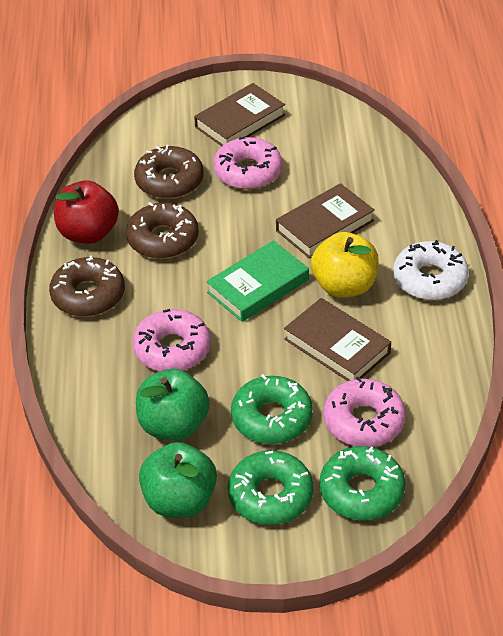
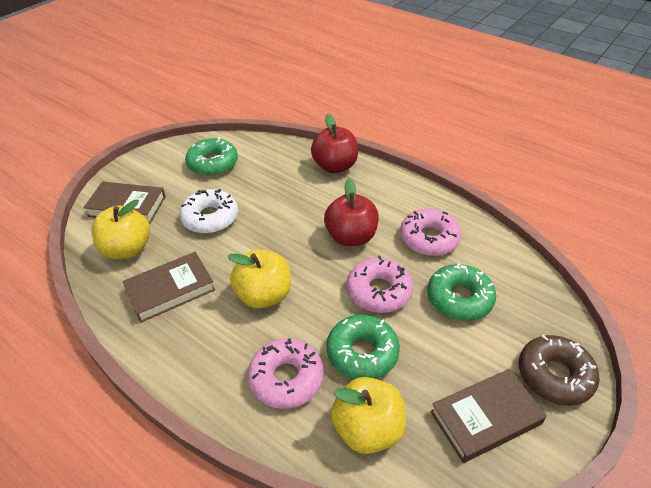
brown donut: [49,255,125,317] [126,202,199,259] [134,145,204,199] = 3 -> [519,335,600,406] = 1
green apple: [136,369,210,440] [139,442,217,517] = 2 -> none = 0
green book: [206,241,309,322] = 1 -> none = 0
red apple: [54,181,119,244] = 1 -> [311,114,358,173] [324,179,379,246] = 2
yellow apple: [311,232,379,298] = 1 -> [92,200,150,259] [227,249,291,309] [331,377,406,454] = 3

